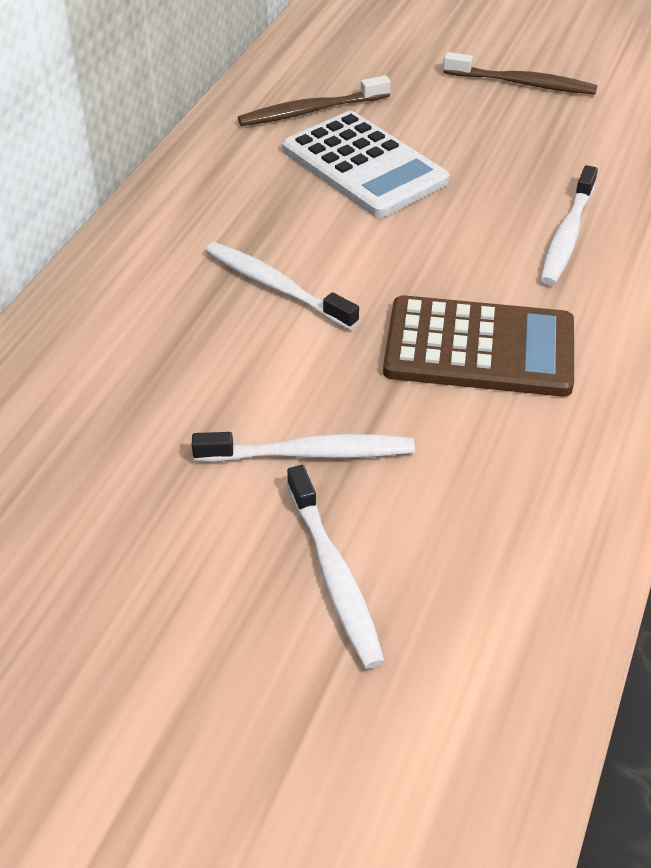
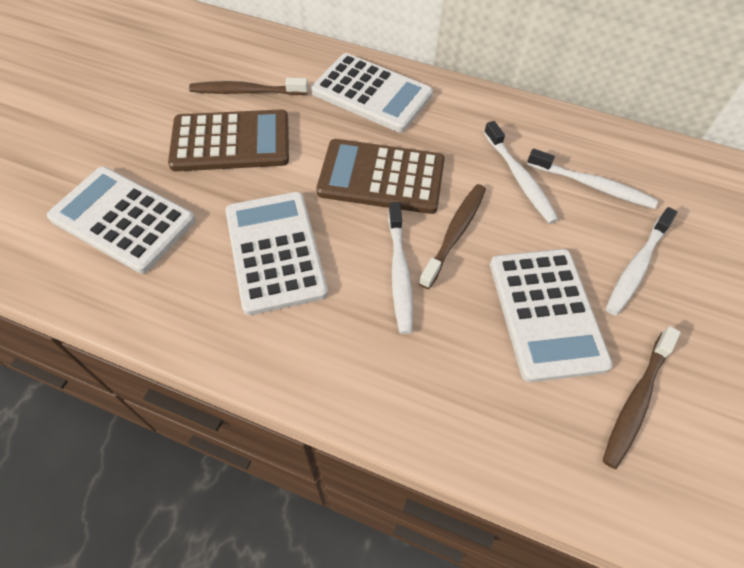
brown calculator: [383,295,574,397] = 1 -> [168,109,289,171] [316,139,445,214] = 2
brown toothbrush: [238,75,391,126] [443,52,598,95] = 2 -> [189,78,308,95] [419,184,486,289] [602,326,681,469] = 3
white calculator: [282,111,450,218] = 1 -> [47,167,195,274] [226,192,328,315] [311,53,433,132] [490,249,613,382] = 4

